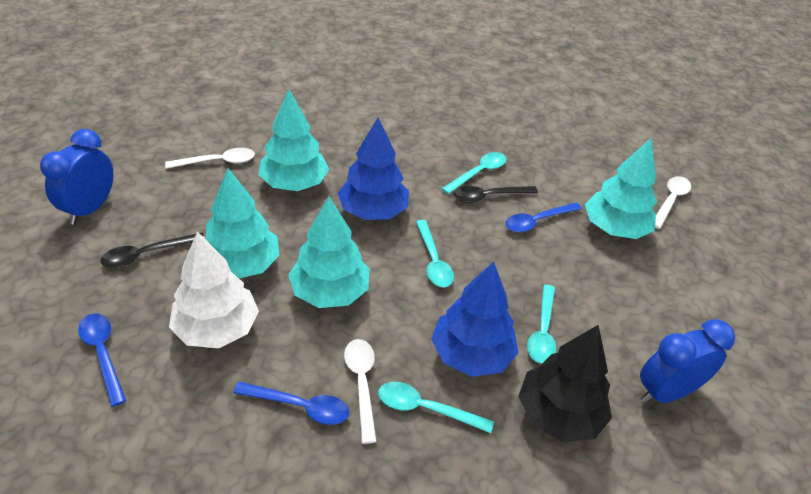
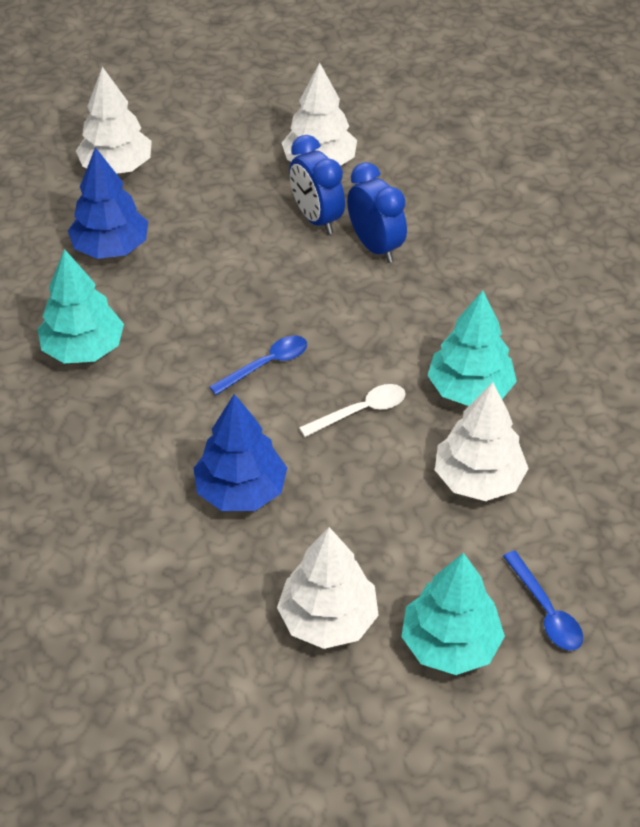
black spoon: [100,232,205,268] [454,186,538,203] = 2 -> none = 0
black tree: [518,325,612,442] = 1 -> none = 0
blue spoon: [78,313,126,407] [233,382,349,425] [505,202,582,232] = 3 -> [209,336,307,395] [503,550,583,651] = 2
turquoise spoon: [378,382,494,433] [416,220,454,287] [442,152,506,194] [527,285,556,363] = 4 -> none = 0
turquoise tree: [205,168,280,278] [258,90,329,191] [288,197,370,308] [585,138,657,239] = 4 -> [37,249,124,363] [401,553,505,675] [428,290,517,406] = 3
white spoon: [165,148,255,169] [344,339,377,444] [655,176,691,229] = 3 -> [299,384,405,437] = 1
white tree: [169,232,259,348] = 1 -> [76,67,152,174] [277,527,379,649] [282,63,357,166] [435,382,529,501] = 4

